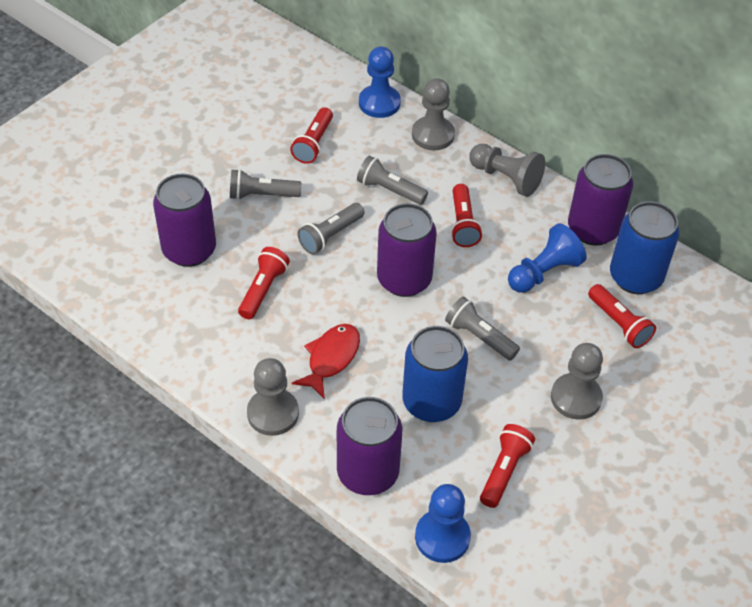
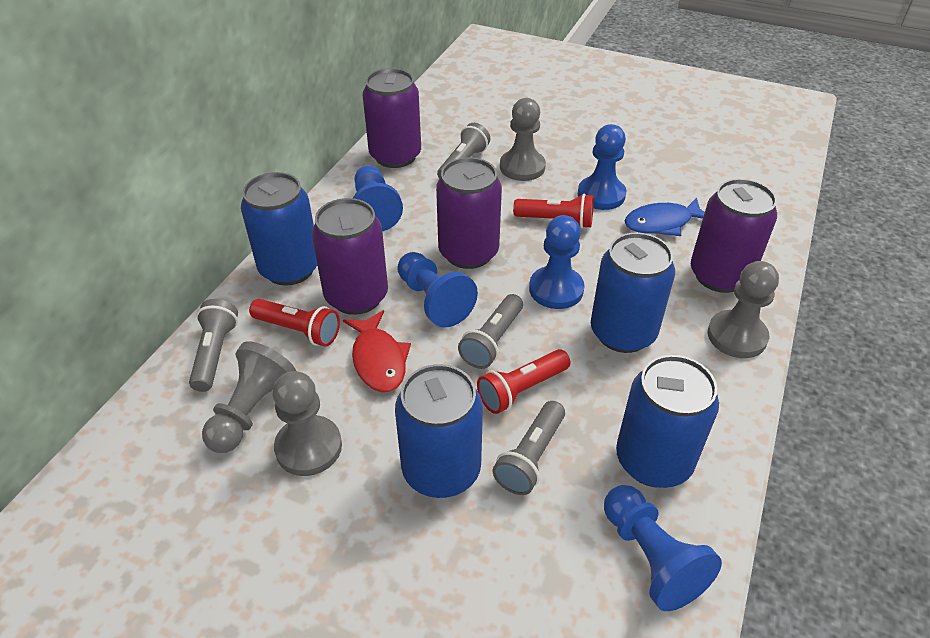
blue can: [402,326,468,422] [610,201,679,294] = 2 -> [241,172,317,286] [395,364,483,498] [591,233,675,353] [616,355,719,488] = 4
blue fish: none = 0 -> [624,197,705,236] = 1
blue pawn: [359,46,401,118] [415,484,471,563] [508,223,587,293] = 3 -> [353,165,403,231] [398,252,478,327] [529,215,585,309] [578,124,626,210] [604,485,722,611] = 5
red flashlight: [238,247,290,319] [290,107,333,164] [451,184,482,247] [480,424,535,508] [588,284,656,348] = 5 -> [249,299,340,346] [477,349,570,414] [513,194,594,228] = 3

